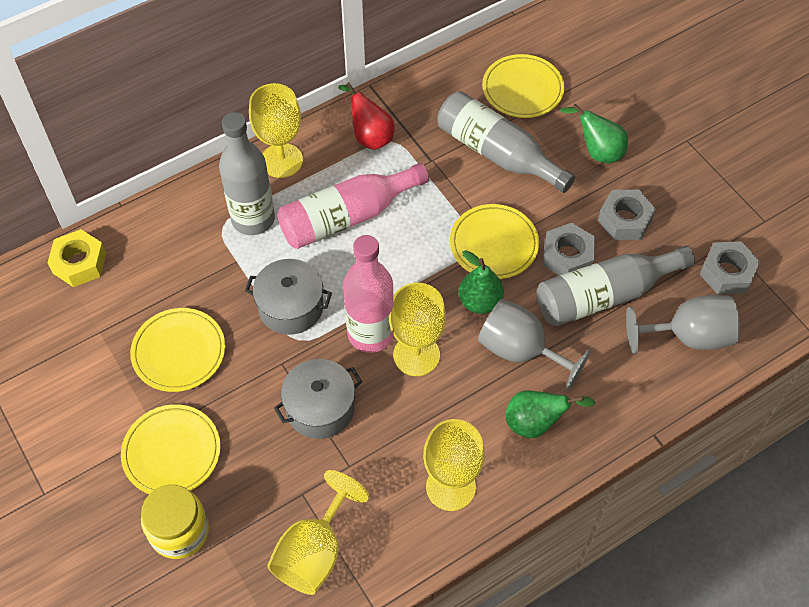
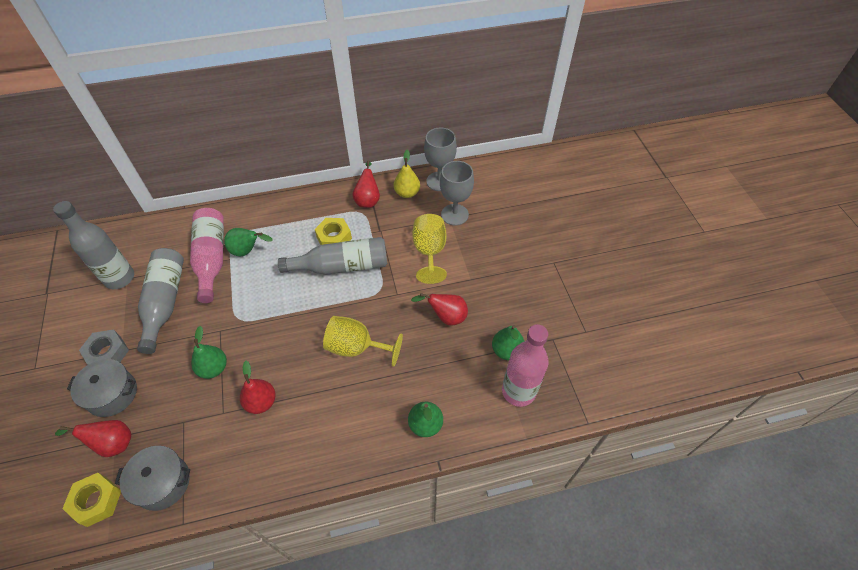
green pear: [459,250,504,314] [506,391,596,438] [560,104,628,163] = 3 -> [191,326,227,379] [224,228,273,256] [408,401,443,437] [492,325,525,360] = 4
grey nut: [543,223,595,276] [598,190,656,240] [699,241,760,295] = 3 -> [79,329,129,365] = 1
red pear: [338,82,394,150] = 1 -> [55,420,131,457] [240,361,276,414] [352,161,380,208] [411,293,468,326] = 4
yellow goblet: [249,83,303,178] [267,470,369,595] [389,283,446,376] [423,419,485,511] = 4 -> [323,316,403,367] [413,214,447,284] = 2
yellow jar: [141,485,209,559] = 1 -> none = 0
yellow nut: [47,229,106,287] = 1 -> [62,473,121,527] [315,218,352,245] = 2
yellow pear: none = 0 -> [394,149,420,198] = 1
yellow plate: [121,404,221,494] [130,308,225,392] [450,204,539,279] [482,54,565,118] = 4 -> none = 0

